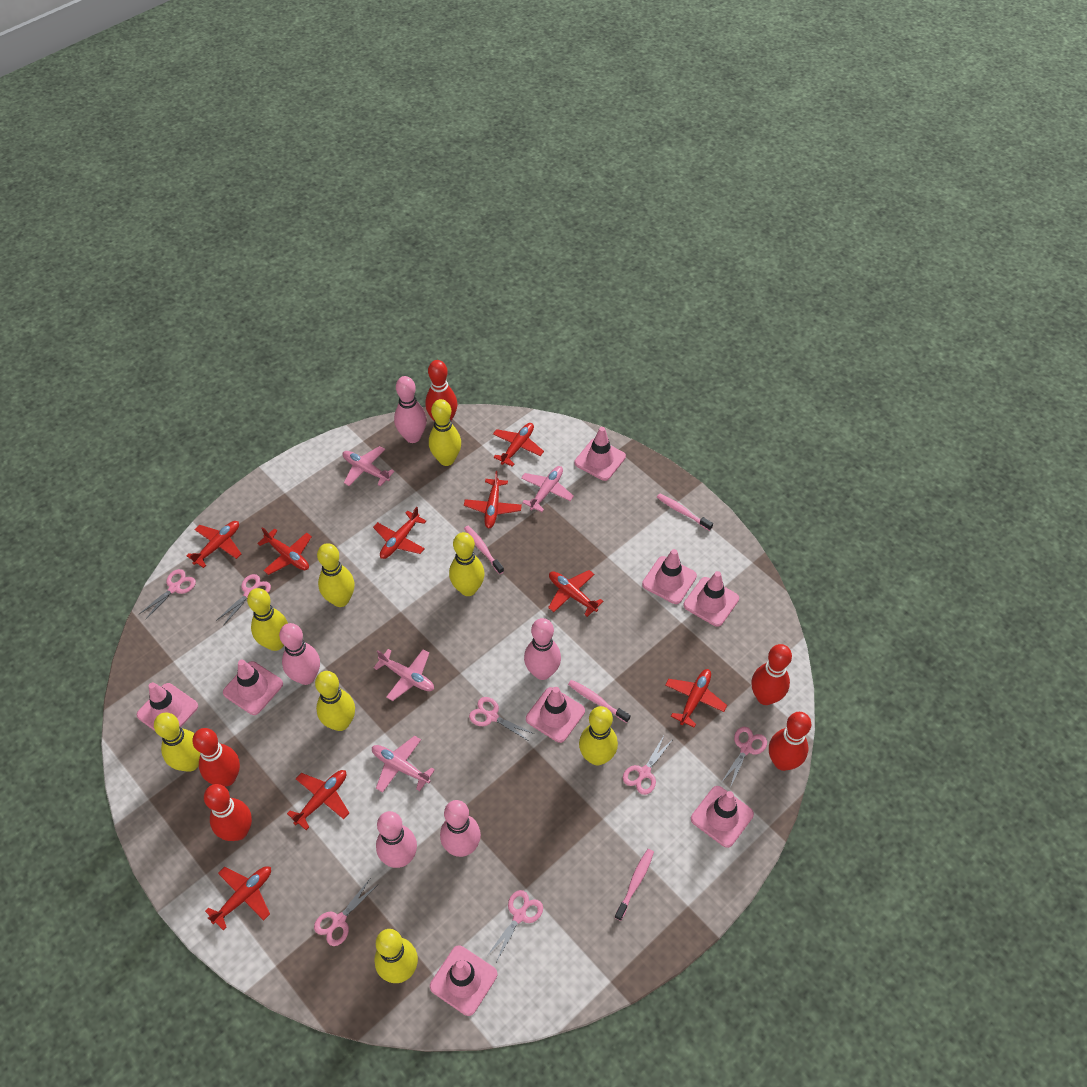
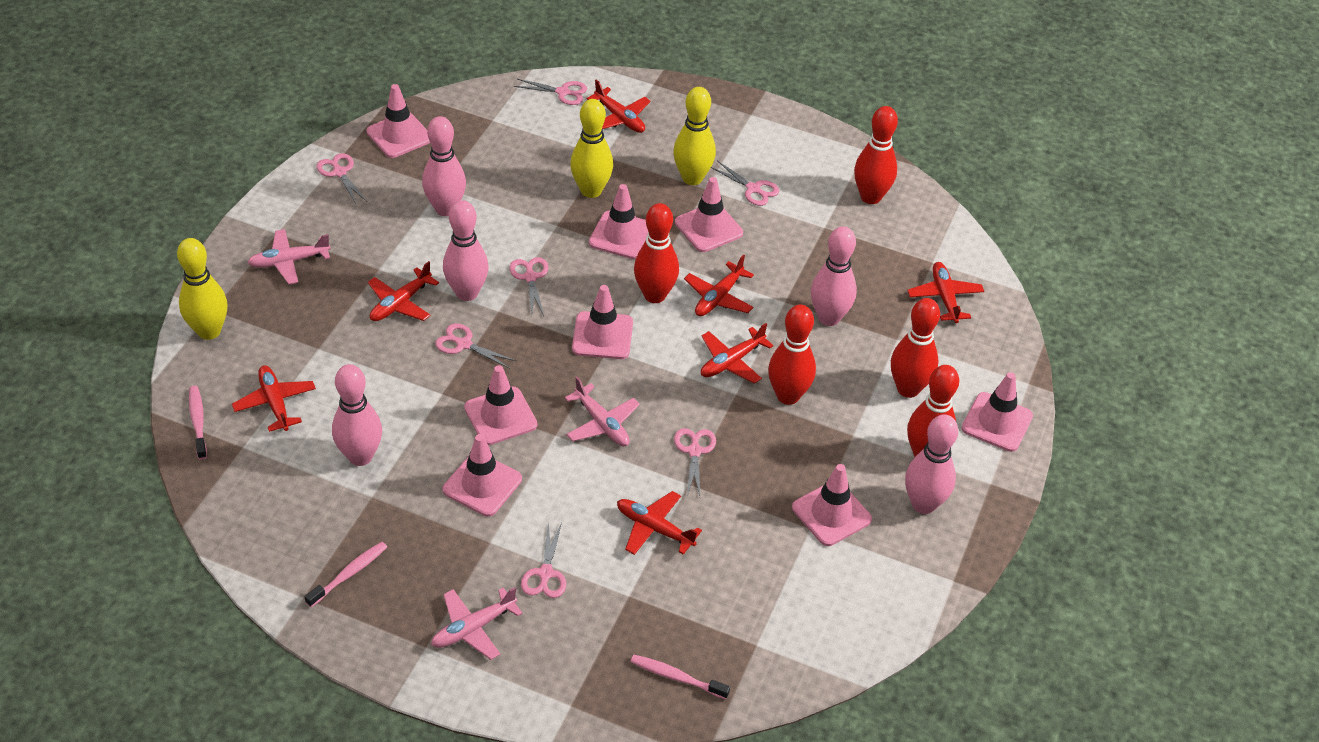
pink plane: [343,446,395,486] [372,736,435,793] [373,649,434,701] [521,466,574,512] = 4 -> [248,229,331,284] [431,587,523,660] [565,377,640,446] = 3
pink toothbrush: [464,526,504,574] [568,680,631,723] [615,849,654,921] [657,494,713,531] = 4 -> [189,386,207,460] [305,542,387,607] [631,655,730,699] = 3
red plane: [187,521,241,568] [205,866,271,931] [257,527,312,575] [287,770,349,830] [373,507,426,559] [464,471,522,528] [493,423,544,467] [548,570,604,617] [666,669,727,728] = 9 -> [232,365,316,432] [368,261,439,321] [587,79,651,133] [617,491,702,555] [684,255,754,316] [701,323,774,384] [907,262,984,323] = 7
yellow bowling pin: [154,713,200,772] [247,588,288,651] [315,671,355,731] [317,543,354,607] [374,929,418,983] [429,399,461,466] [449,532,485,596] [579,706,618,765] = 8 -> [177,238,227,340] [570,99,613,198] [673,87,716,185] = 3

